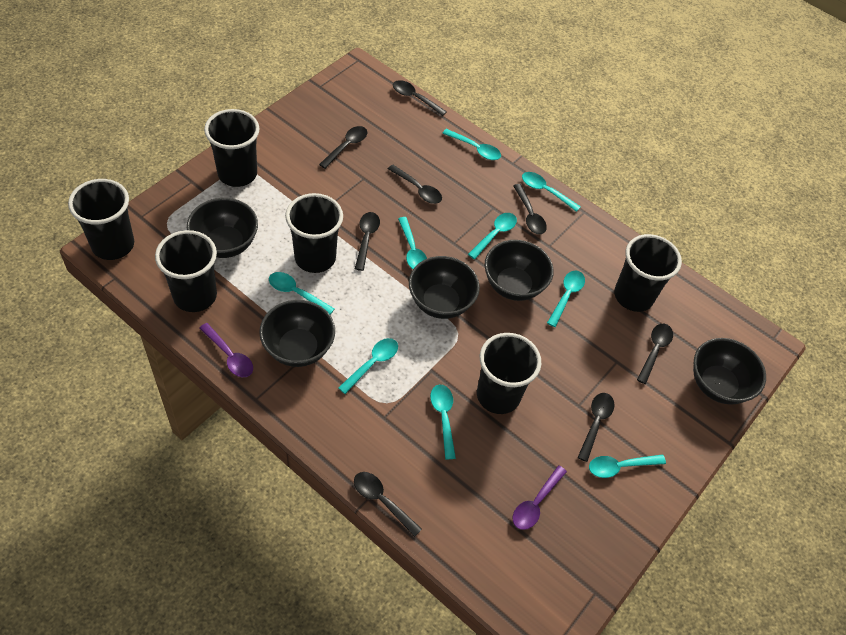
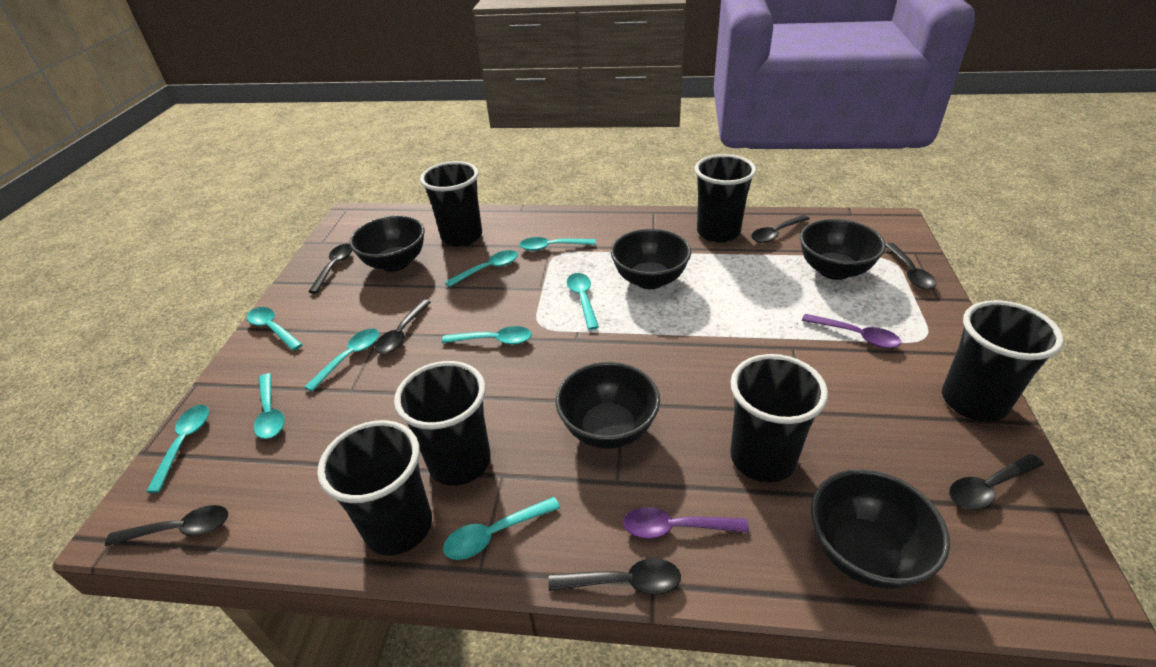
black spoon: [319,126,367,169] [354,472,422,537] [355,212,380,271] [388,165,442,204] [393,80,447,116] [513,184,547,234] [577,393,614,462] [637,324,673,384] = 8 -> [105,505,228,546] [308,244,352,293] [375,300,431,354] [548,558,681,595] [751,215,810,243] [885,243,937,290] [949,454,1044,510] = 7

